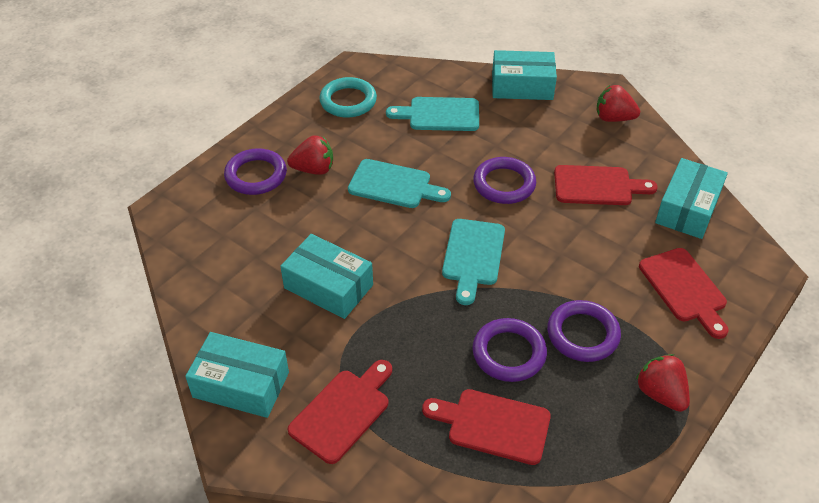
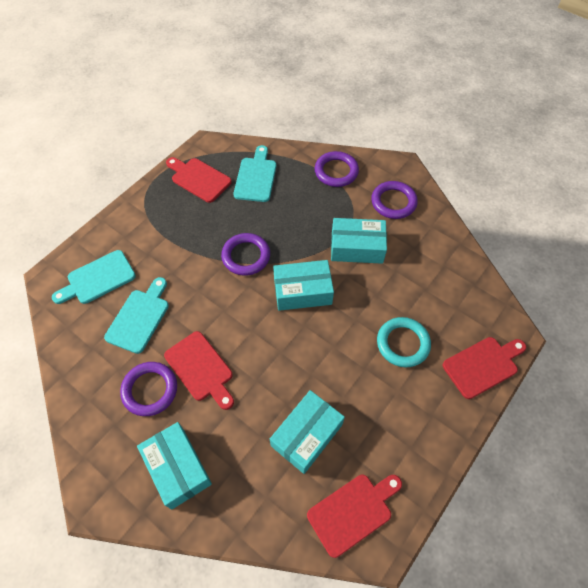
red strawberry: [287,135,333,175] [597,85,640,122] [636,354,690,412] = 3 -> none = 0

